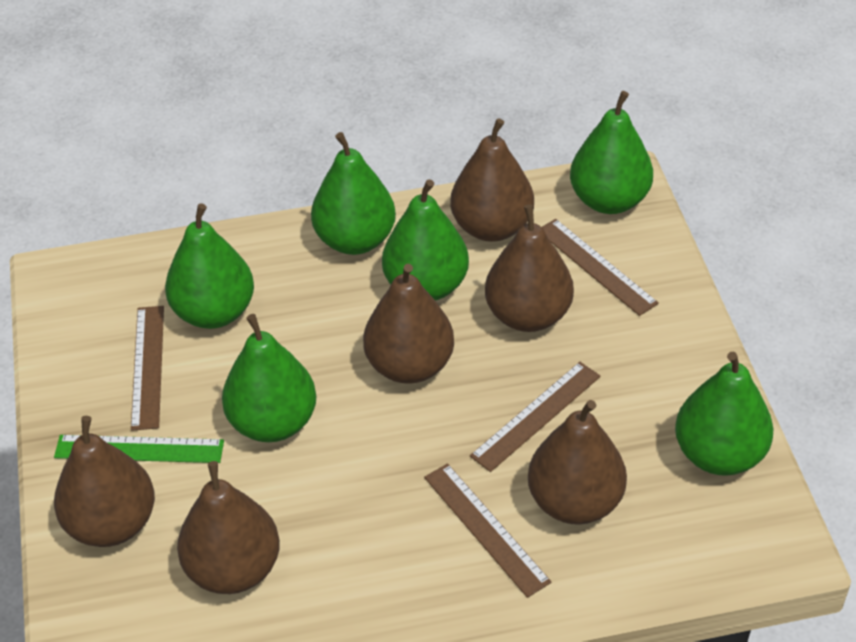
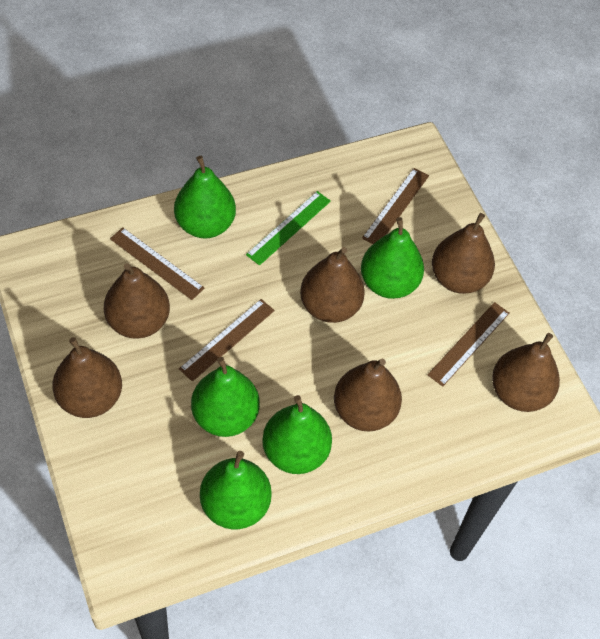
green pear: [165,204,254,329] [222,314,316,442] [311,132,396,255] [382,179,469,301] [570,91,653,214] [675,351,774,476] = 6 -> [174,156,236,239] [191,357,260,437] [200,451,272,529] [262,395,332,474] [361,217,424,299] = 5

